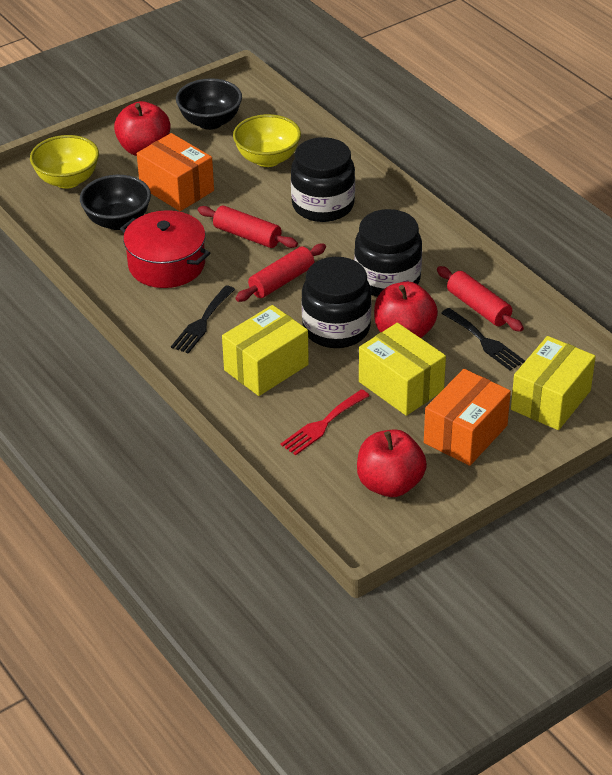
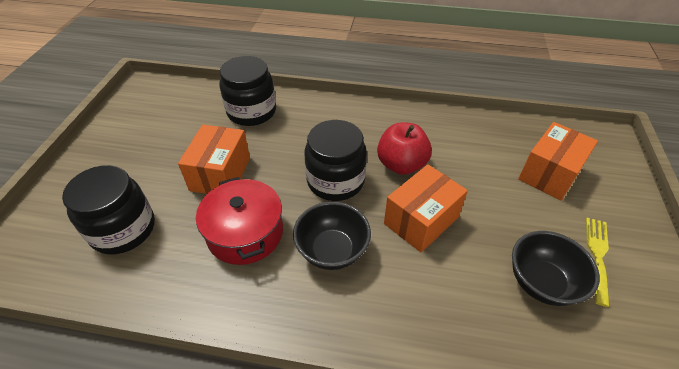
black fork: [171,285,235,353] [441,308,525,371] = 2 -> none = 0
orange box: [137,133,214,211] [424,369,511,466] = 2 -> [178,124,250,194] [384,164,468,252] [518,122,598,200] = 3
red apple: [114,101,171,156] [357,429,427,497] [374,282,438,338] = 3 -> [377,122,432,175] = 1
red fork: [281,389,369,456] = 1 -> none = 0
red rolling pin: [198,206,298,248] [235,244,326,302] [437,266,524,332] = 3 -> none = 0
yellow bowl: [30,135,99,189] [233,114,301,167] = 2 -> none = 0
yellow box: [222,305,309,396] [359,323,446,416] [511,336,596,430] = 3 -> none = 0
yellow fork: none = 0 -> [586,218,610,307] = 1

